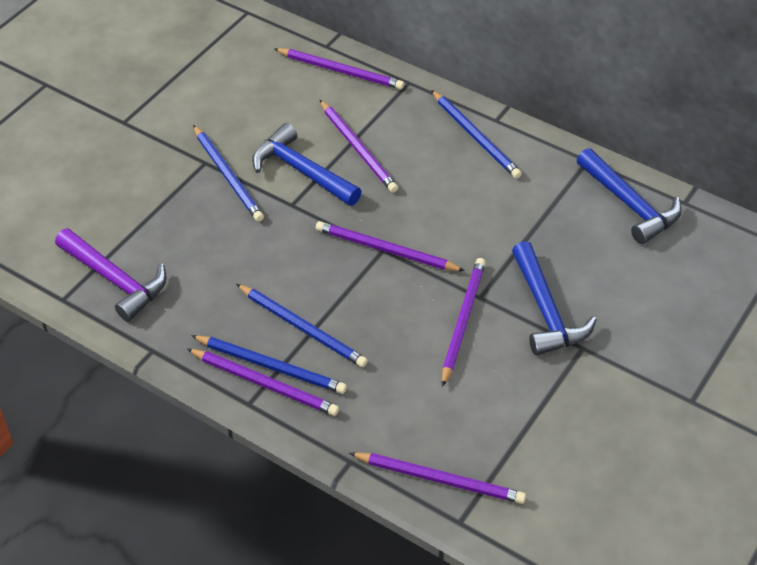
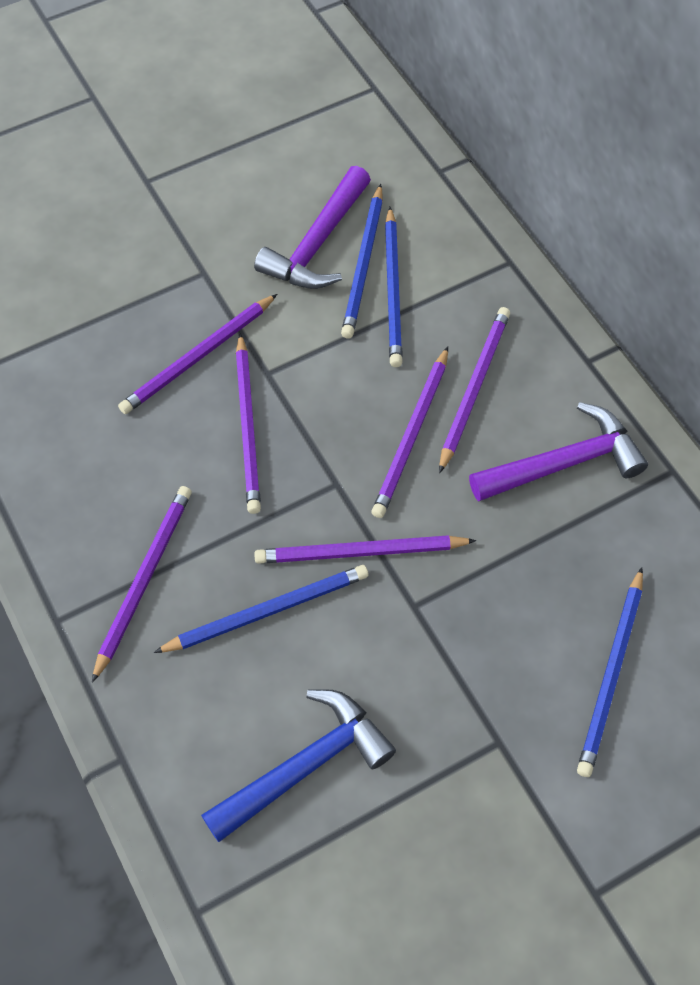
blue hammer: [252,123,362,206] [512,241,597,355] [577,148,682,244] = 3 -> [201,689,396,842] = 1
purple hammer: [55,228,167,322] = 1 -> [254,166,371,289] [469,402,648,501] = 2

